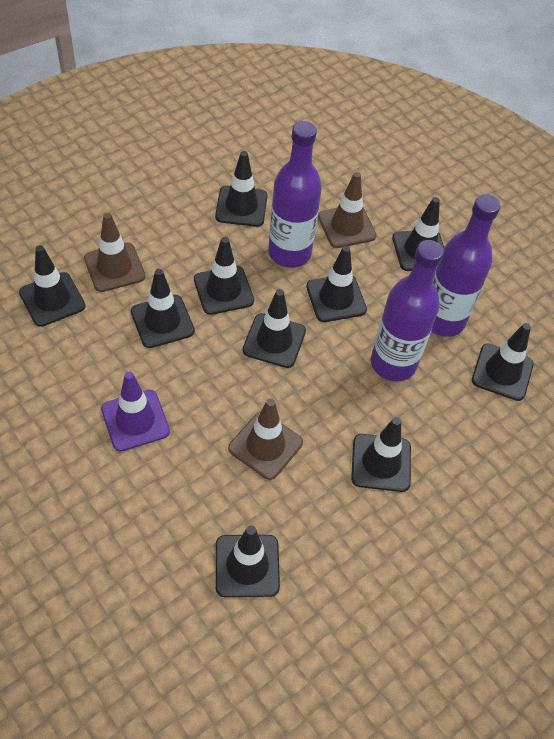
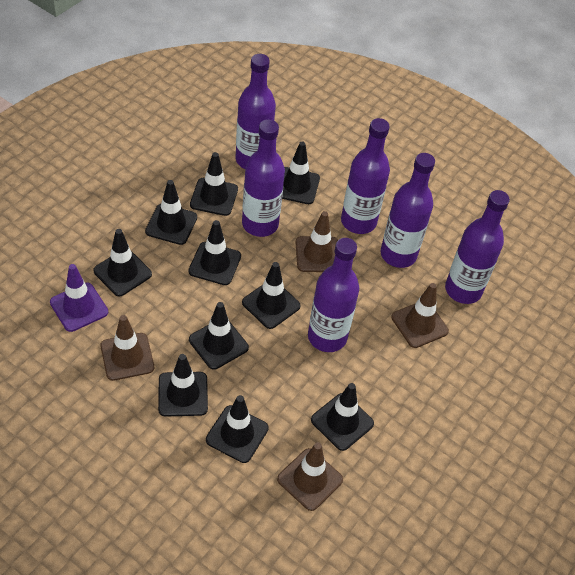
brown traffic cone: [84,213,145,292] [228,398,303,480] [318,172,377,248] = 3 -> [101,315,154,381] [277,442,343,511] [295,211,338,272] [391,283,449,348] = 4
purple bottle: [268,121,322,268] [371,240,444,381] [431,194,500,337] = 3 -> [236,54,276,169] [242,120,285,237] [308,238,359,352] [341,118,390,234] [381,153,435,268] [445,190,510,304] = 6

